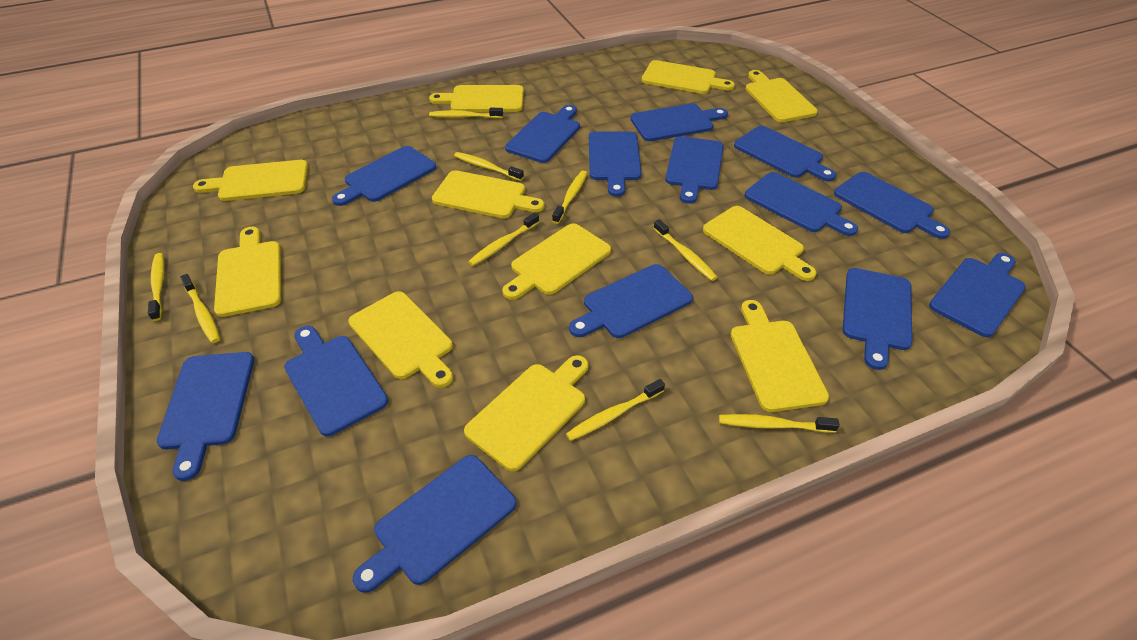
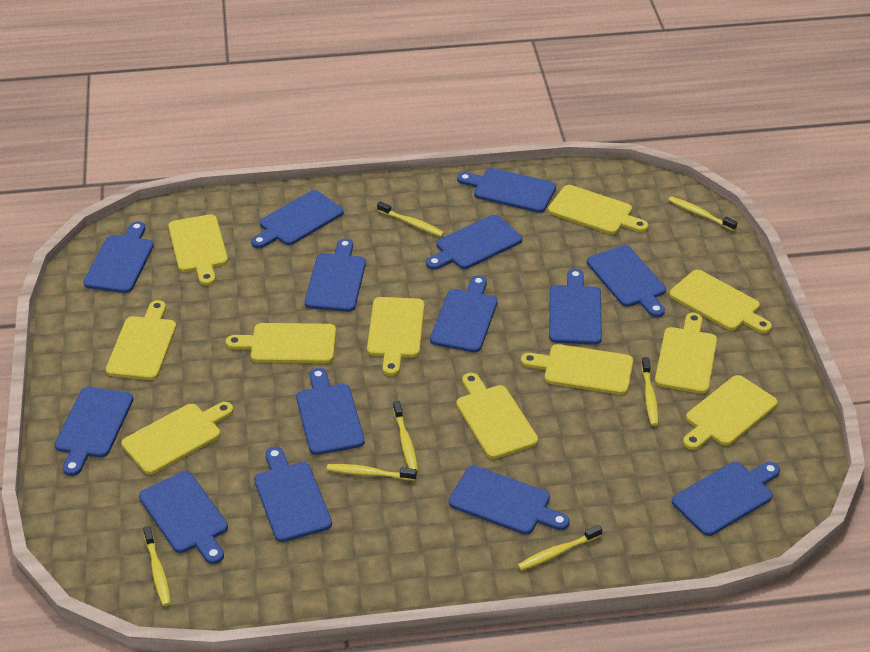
yellow toothbrush: [148,253,164,321] [180,274,220,343] [429,108,503,118] [454,152,524,181] [468,212,539,266] [552,171,587,224] [566,379,665,441] [653,219,718,281] [719,414,840,433] = 9 -> [143,526,171,606] [327,464,417,481] [377,201,444,237] [393,401,418,471] [518,525,602,571] [641,357,658,426] [668,196,738,231] = 7

